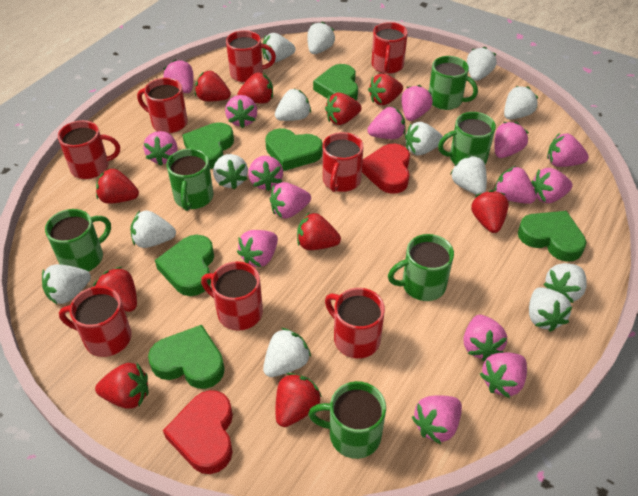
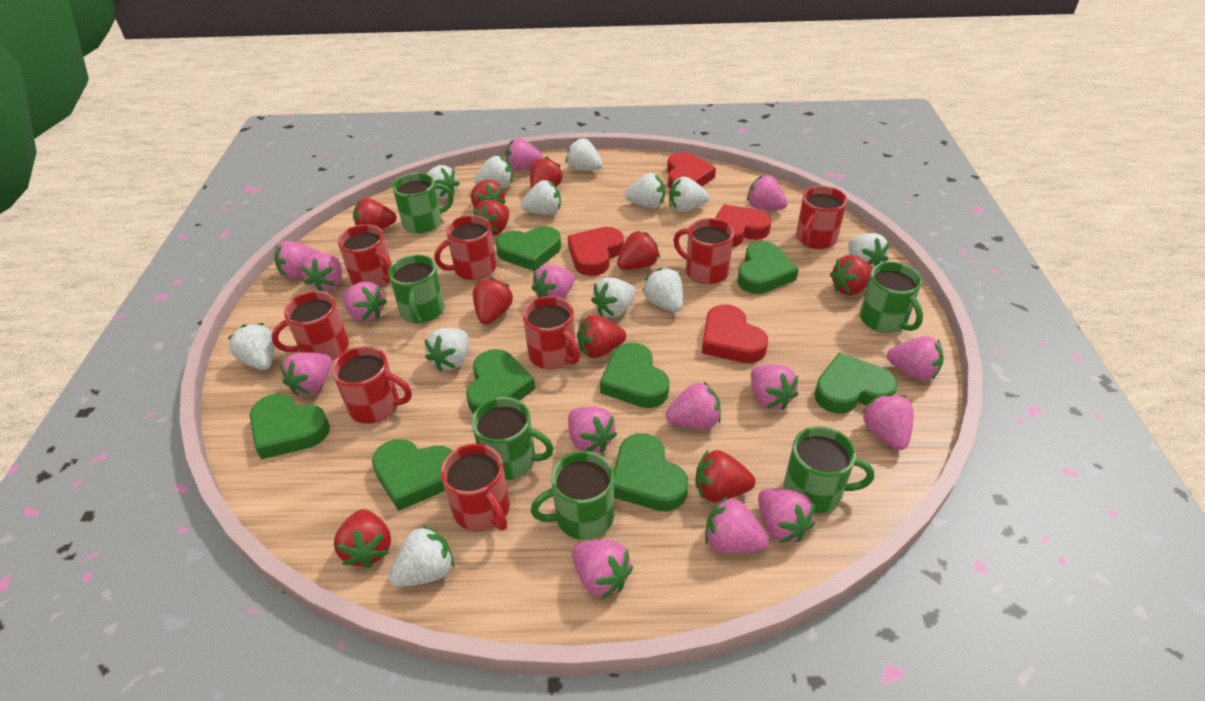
green heart: [148,325,225,389] [155,235,214,296] [182,122,234,169] [265,128,323,171] [313,64,358,100] [518,211,586,261] = 6 -> [250,394,330,459] [372,439,452,511] [466,349,535,414] [496,226,561,271] [600,343,669,408] [614,433,688,511] [738,241,799,294] [814,353,898,413] = 8
red heart: [163,390,233,474] [362,143,410,194] = 2 -> [568,227,624,276] [667,152,716,189] [702,304,768,363] [715,204,771,247] = 4
white strawberry: [42,264,91,304] [130,210,176,248] [213,154,248,189] [262,33,296,63] [263,328,311,377] [275,89,311,121] [308,22,335,54] [405,122,443,155] [451,156,487,195] [467,47,497,81] [504,86,538,119] [529,287,572,332] [543,263,587,303] = 13 -> [227,323,275,370] [389,525,454,587] [424,328,469,371] [426,165,460,199] [474,156,513,189] [521,180,561,215] [565,139,602,171] [591,278,635,318] [625,173,665,208] [642,268,683,312] [669,177,709,212] [848,233,890,268] = 12

